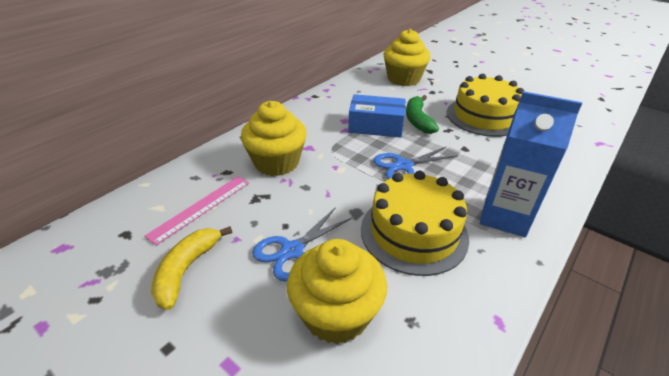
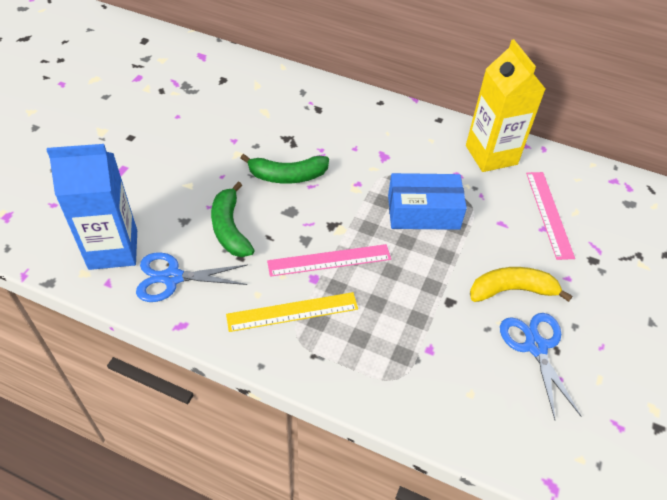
green banana: [406,95,439,134] = 1 -> [211,182,255,257] [241,154,329,184] = 2
pink ruler: [144,176,249,246] = 1 -> [267,244,391,277] [526,172,575,260] = 2
yellow cake: [361,171,469,276] [447,74,524,137] = 2 -> none = 0
yellow carton: none = 0 -> [466,39,545,172] = 1
yellow cupcake: [241,101,307,176] [287,239,387,344] [384,29,431,86] = 3 -> none = 0
yellow ruler: none = 0 -> [226,292,358,332] = 1

